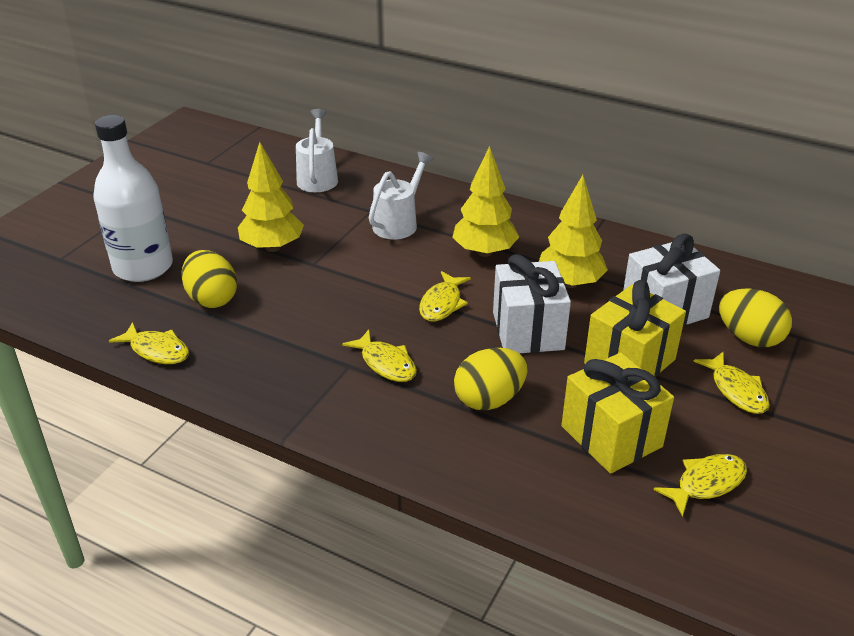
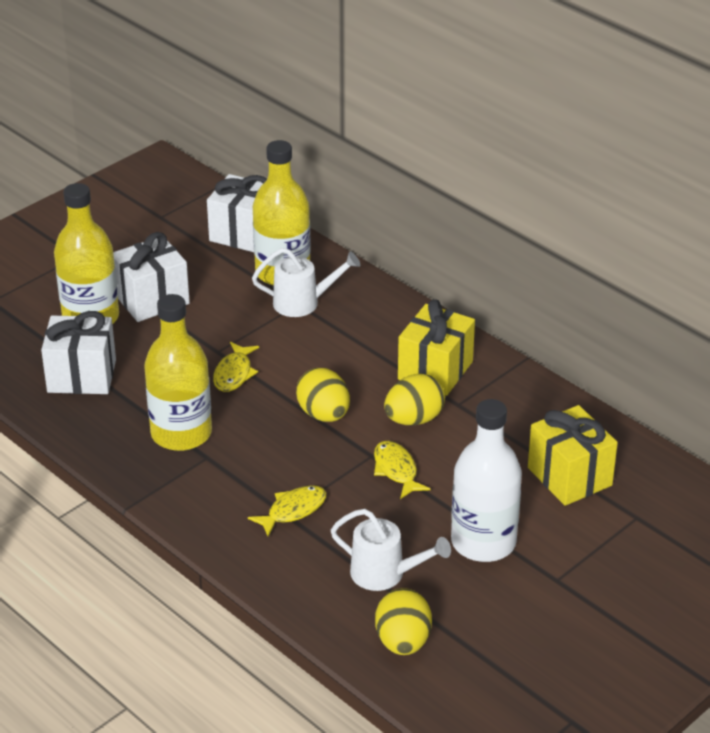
white gift: [493,254,571,353] [623,234,720,326] = 2 -> [41,311,116,394] [113,232,190,322] [207,174,267,252] = 3
yellow bottle: none = 0 -> [54,183,119,324] [144,294,212,451] [253,140,311,286] = 3
yellow fish: [109,322,189,364] [342,329,417,382] [419,271,471,322] [654,454,747,517] [693,351,770,414] = 5 -> [213,342,259,392] [248,485,326,537] [374,441,431,499] = 3
yellow tree: [238,142,304,252] [452,146,519,257] [539,175,608,288] = 3 -> none = 0

